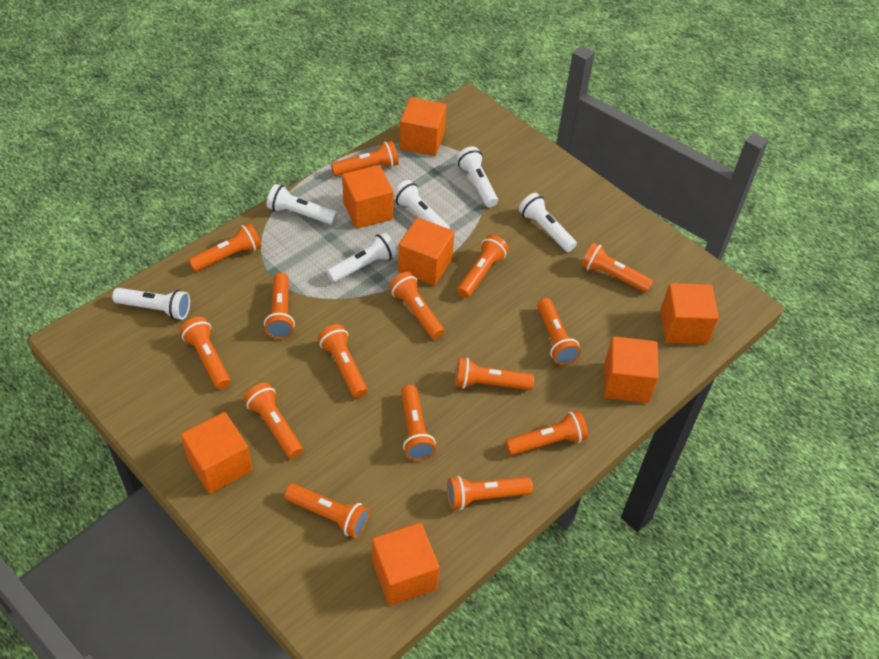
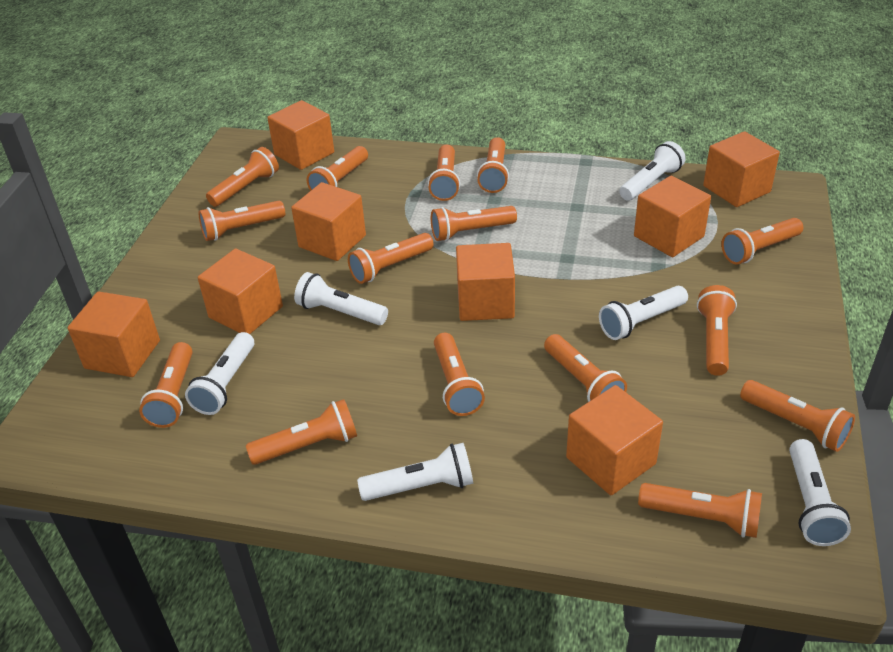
orange cube: [181,412,252,494] [342,165,394,229] [372,523,440,605] [398,217,455,286] [400,97,446,156] [604,336,658,403] [660,283,719,344] = 7 -> [67,291,160,377] [198,249,283,334] [267,100,334,170] [291,182,366,261] [456,243,515,321] [566,385,663,495] [634,176,711,257] [703,131,780,207] = 8

